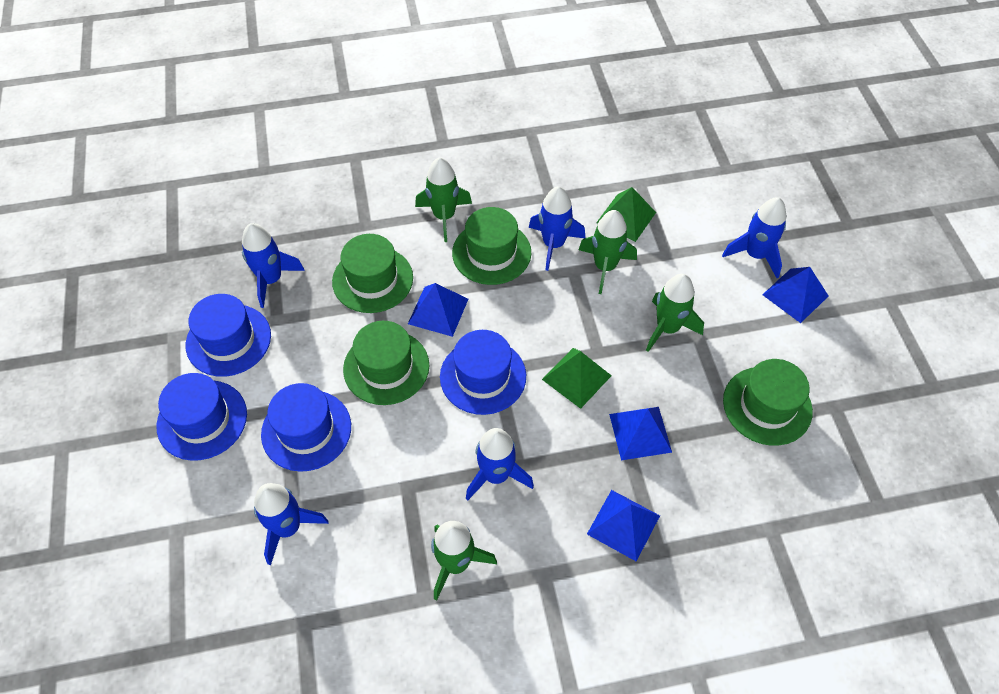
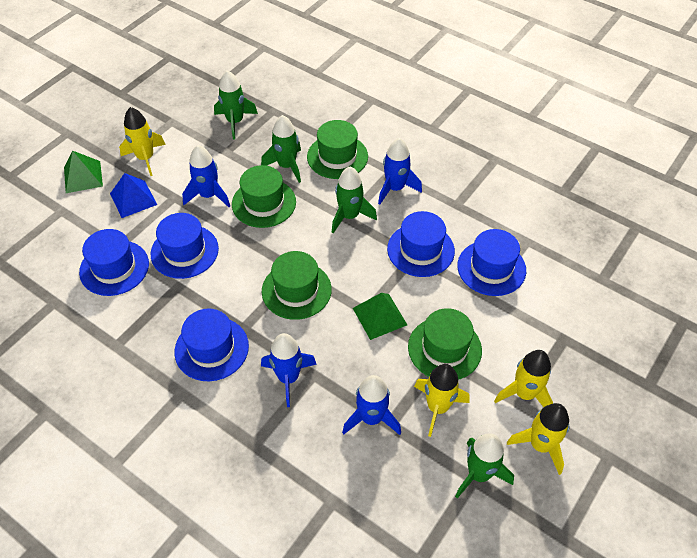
blue hat: [156,373,247,461] [186,294,271,377] [261,383,351,472] [440,330,526,415] = 4 -> [79,229,149,296] [151,213,219,279] [175,309,249,381] [387,211,455,277] [457,229,526,296] = 5
blue pyramid: [408,283,468,337] [587,490,660,561] [609,407,672,460] [762,267,828,323] = 4 -> [110,173,157,218] = 1
blue rocket: [242,223,305,308] [254,483,329,565] [466,428,534,501] [529,186,585,271] [722,197,787,278] = 5 -> [182,145,230,207] [261,333,317,407] [342,375,401,435] [378,138,422,204] = 4
yellow rocket: none = 0 -> [119,107,166,176] [414,364,470,437] [494,350,553,407] [507,403,569,475] = 4

